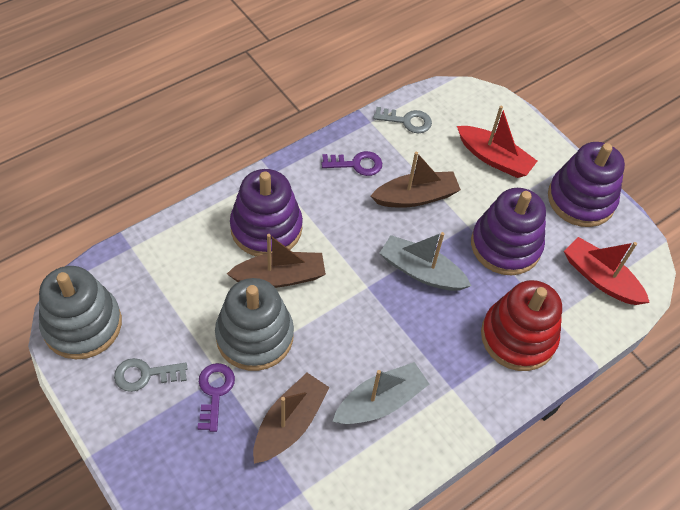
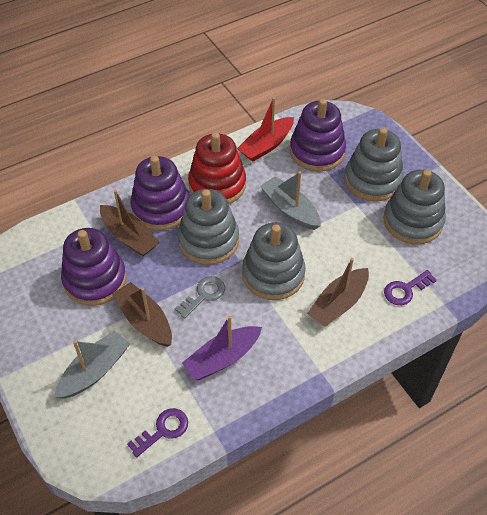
grey key: [114,358,188,392] [373,107,432,133] = 2 -> [174,276,225,319] = 1
grey stacking toy: [39,266,122,360] [215,278,294,371] = 2 -> [178,189,239,265] [242,223,306,300] [345,128,404,201] [383,170,446,245] = 4
purple boat: none = 0 -> [182,316,262,381] = 1
red boat: [457,106,537,178] [564,237,650,305] = 2 -> [237,97,294,162] = 1

